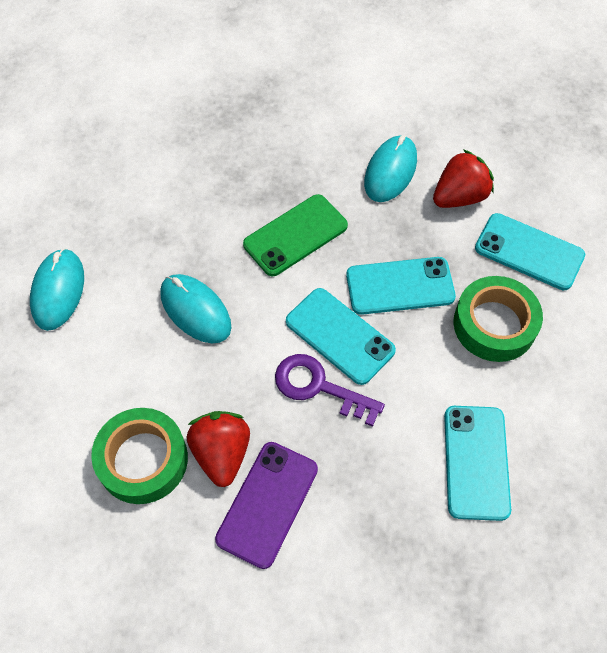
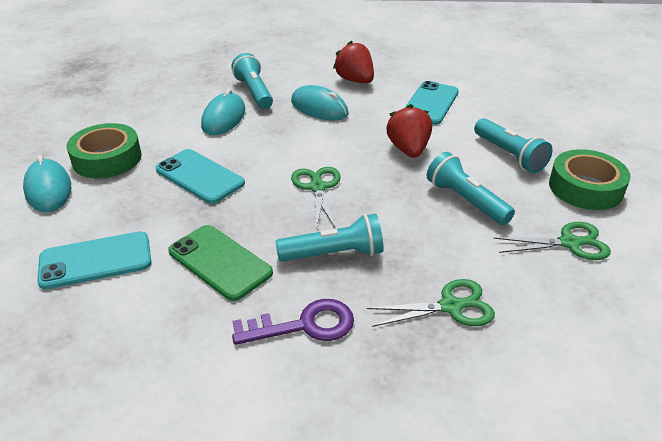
green scissors: none = 0 -> [291,167,341,229] [367,279,495,327] [494,222,611,260] = 3
purple phone: [215,442,318,569] = 1 -> none = 0
turquoise flashlight: none = 0 -> [231,53,273,109] [276,214,383,261] [426,152,515,225] [474,118,552,173] = 4
turquoise phone: [286,288,396,385] [346,257,456,315] [444,406,511,521] [475,213,585,290] = 4 -> [37,231,152,289] [156,149,245,204] [405,81,459,125] = 3

